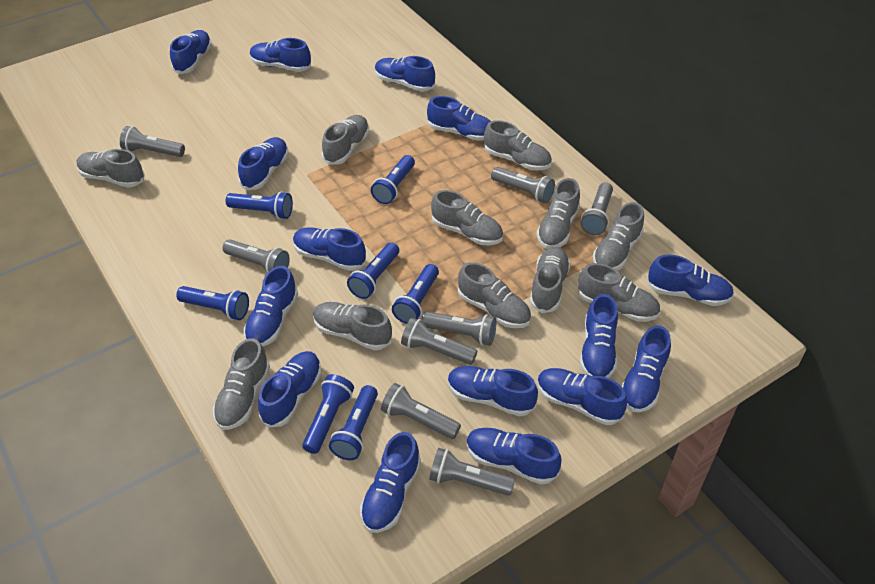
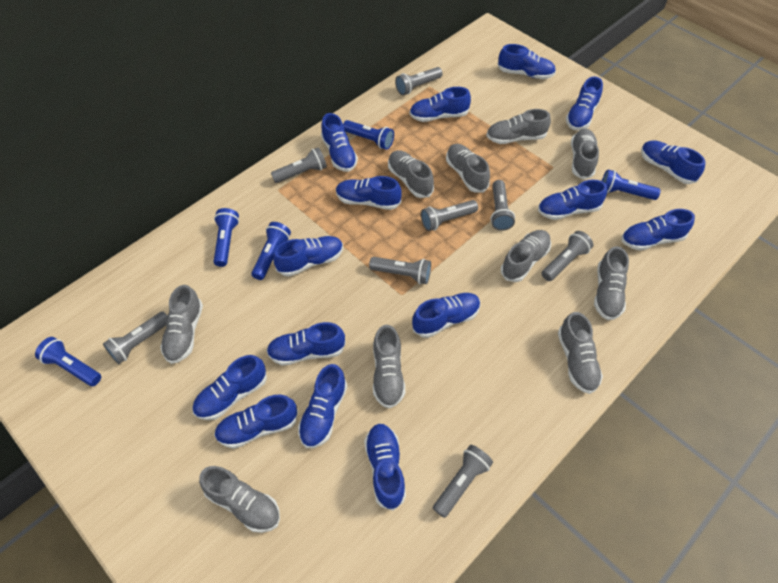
blue flashlight: [176,286,249,320] [226,191,293,219] [302,374,354,454] [329,385,378,460] [347,243,399,299] [371,155,415,204] [392,264,439,324] = 7 -> [35,337,101,386] [213,208,239,267] [251,222,291,280] [343,120,394,150] [602,170,661,200] = 5
grey shoe: [77,149,145,188] [213,338,270,430] [313,302,392,350] [322,115,369,165] [431,190,503,245] [458,262,531,328] [484,120,552,171] [530,247,571,313] [536,178,580,249] [577,263,660,322] [593,202,644,270] = 11 -> [160,285,203,364] [199,466,280,533] [373,325,405,408] [388,150,434,198] [446,144,490,193] [486,109,551,144] [501,230,551,282] [558,312,603,394] [571,129,599,180] [594,246,629,320] = 10

